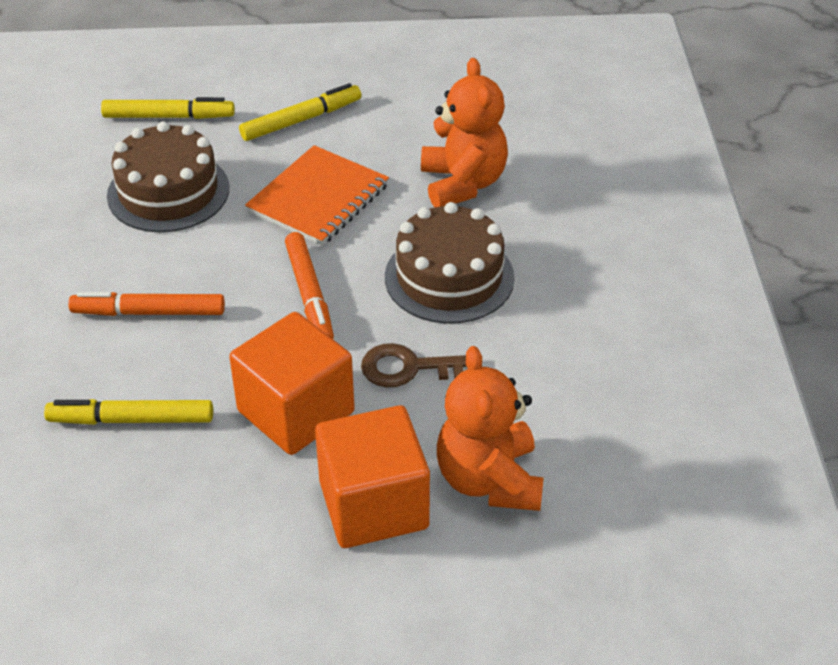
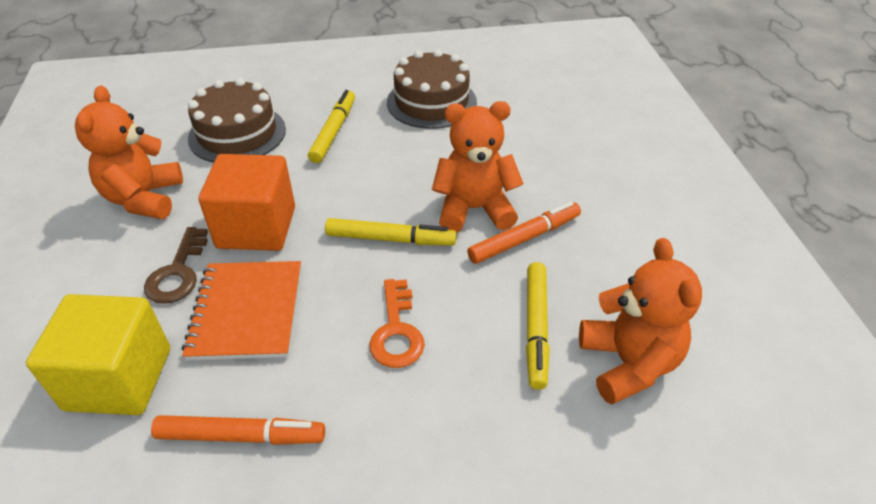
orange cube: [229,312,355,455] [315,405,430,548] = 2 -> [199,154,295,251] = 1
orange key: none = 0 -> [369,279,425,368] = 1
orange teddy bear: [421,58,508,207] [437,346,544,511] = 2 -> [75,86,183,219] [432,101,524,233] [579,238,702,405] = 3
yellow cube: none = 0 -> [26,294,170,415] = 1

